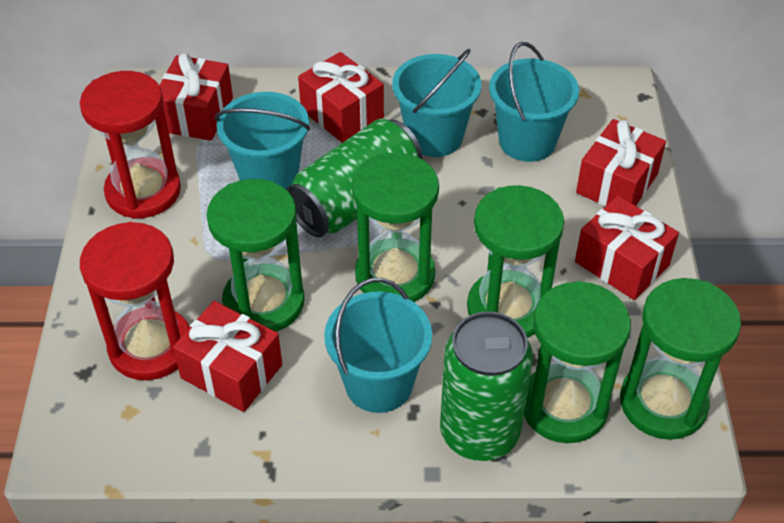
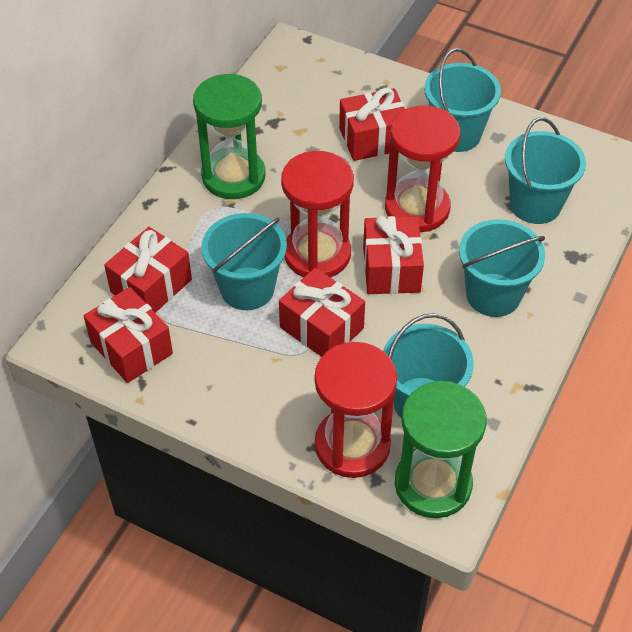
green can: [286,119,422,237] [440,311,533,461] = 2 -> none = 0
green hourglass: [206,179,305,332] [352,152,439,302] [467,185,564,338] [524,281,631,443] [620,278,741,440] = 5 -> [193,73,265,199] [395,381,487,518] = 2
red hourglass: [80,71,181,219] [80,222,190,380] = 2 -> [281,151,354,278] [315,342,397,478] [385,105,460,232] = 3
turquoise bucket: [215,92,310,189] [324,278,432,413] [392,49,481,157] [489,42,579,162] = 4 -> [201,213,287,310] [383,313,474,418] [424,48,501,152] [459,219,545,317] [505,117,586,224] = 5

